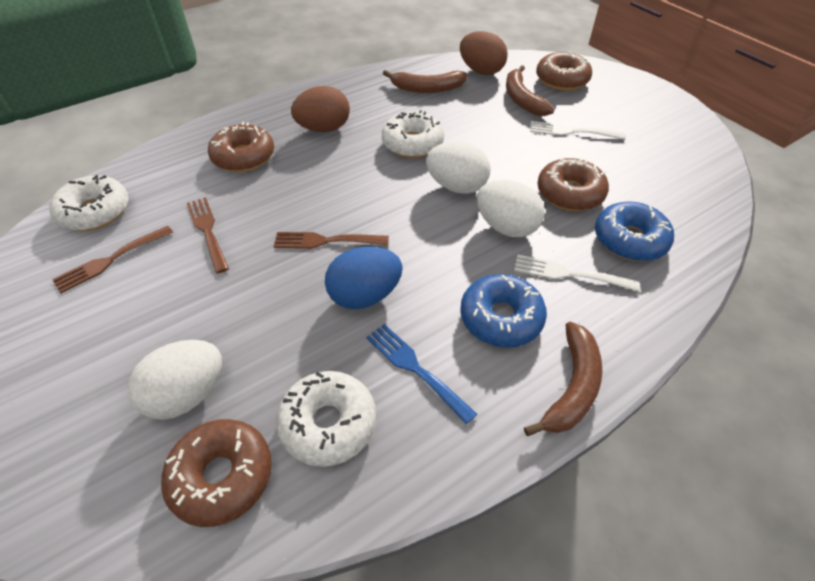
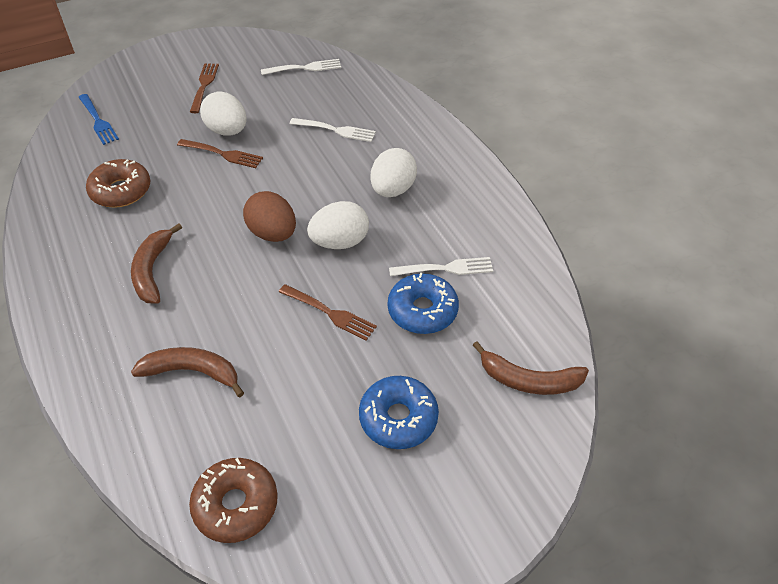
blue egg: [325,247,403,309] = 1 -> none = 0
brown donut: [161,419,272,527] [208,122,274,172] [536,51,592,90] [537,157,609,211] = 4 -> [86,159,150,208] [189,458,278,543] = 2
brown egg: [291,86,350,132] [460,31,508,75] = 2 -> [243,191,296,242] = 1
white donut: [49,175,128,231] [276,371,376,467] [382,110,444,158] = 3 -> none = 0
white fork: [514,255,639,291] [530,121,626,140] = 2 -> [261,59,341,75] [290,118,376,142] [389,257,493,276] = 3

